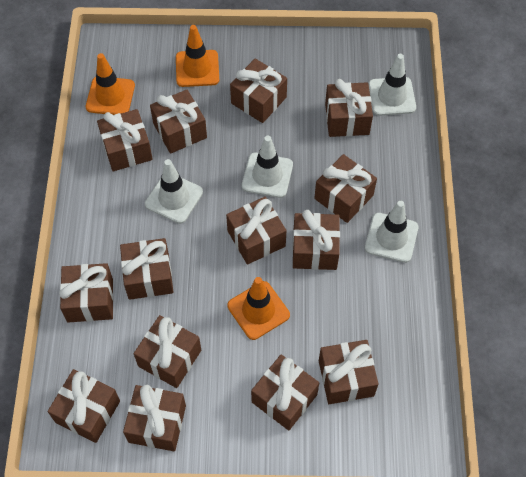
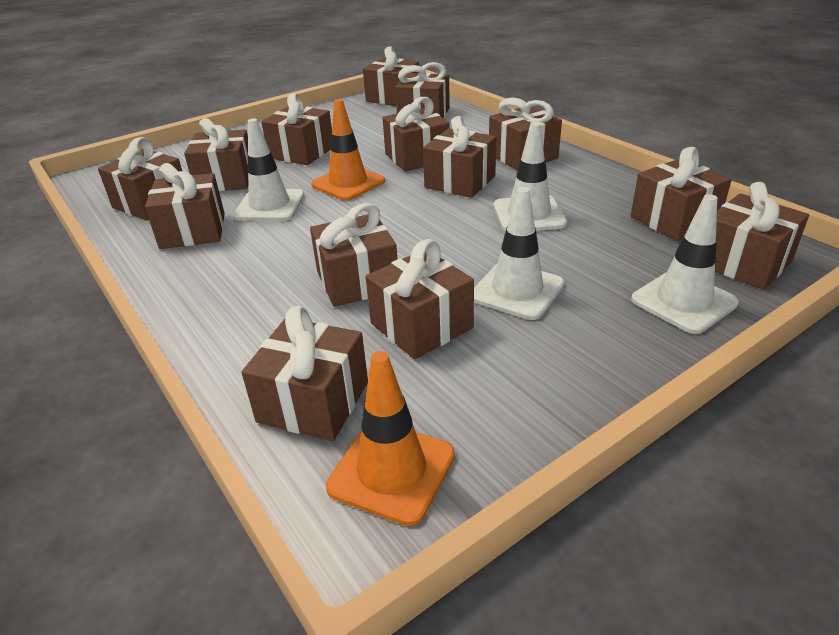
orange traffic cone: [86,53,135,115] [176,25,219,87] [227,277,290,340] = 3 -> [311,99,385,201] [326,351,455,526] = 2

